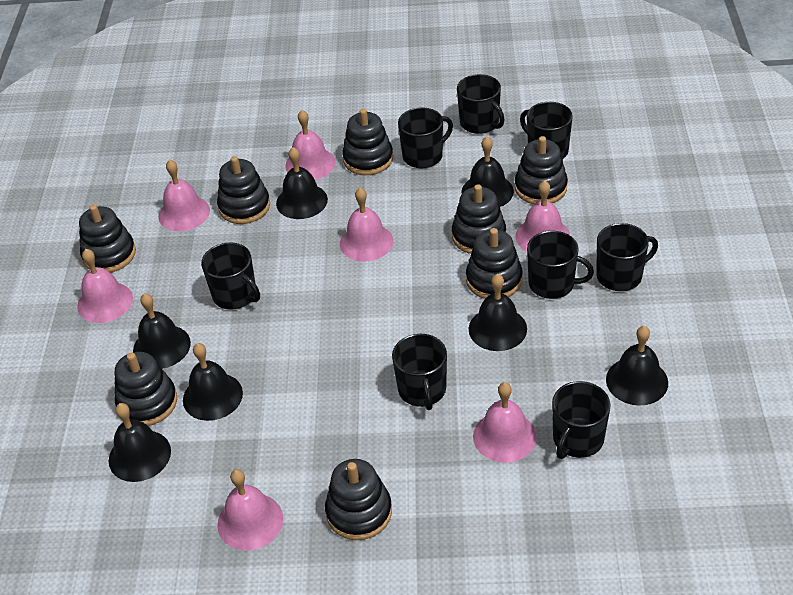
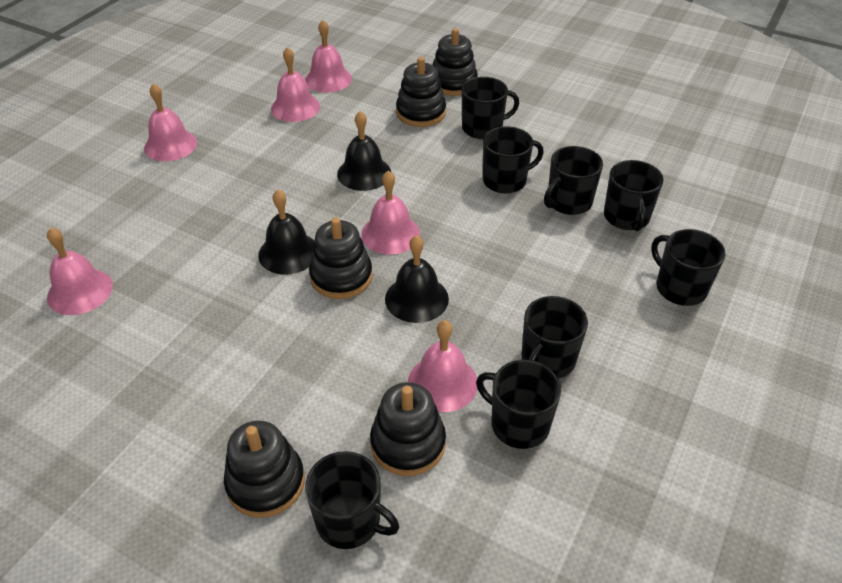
black bell: [109,403,171,482] [133,293,191,369] [183,343,243,421] [276,147,328,219] [461,136,514,207] [469,274,527,351] [606,326,668,406] = 7 -> [258,190,315,275] [337,111,391,191] [385,235,449,323] = 3
black stacking toy: [79,205,136,273] [115,352,177,426] [217,156,270,224] [325,459,392,540] [342,109,393,175] [452,184,506,254] [466,228,522,299] [515,136,568,204] = 8 -> [224,421,305,518] [309,217,373,299] [370,382,446,476] [396,57,446,127] [433,28,478,96] = 5
pink bell: [77,249,133,323] [158,160,210,231] [217,469,283,551] [285,110,335,180] [340,188,393,262] [473,382,537,463] [515,180,570,252] = 7 -> [47,228,113,315] [144,83,197,161] [271,47,320,122] [305,20,352,92] [361,170,420,254] [408,320,477,412] = 6

